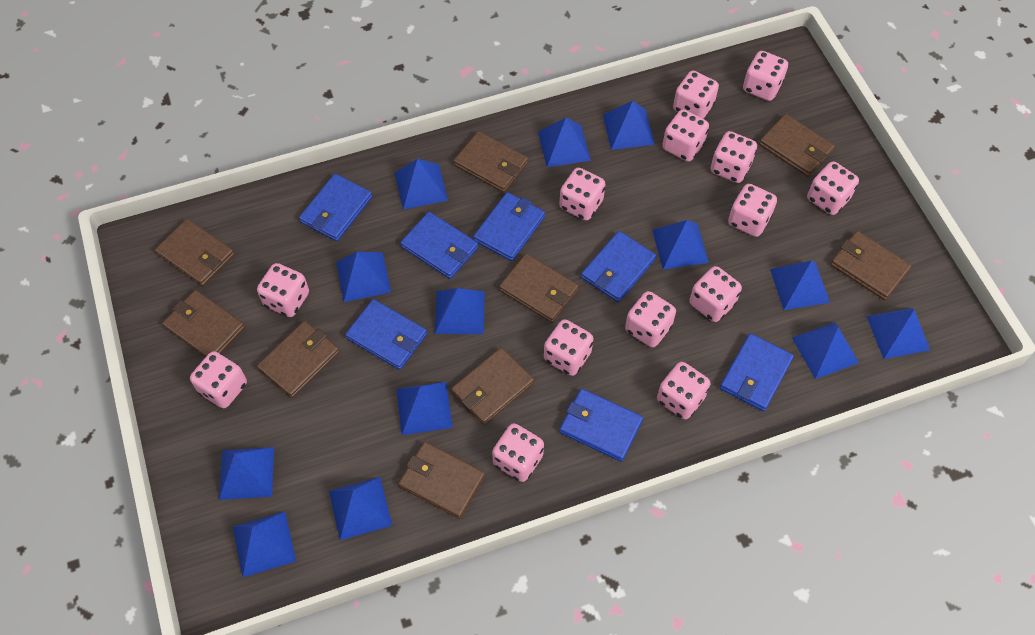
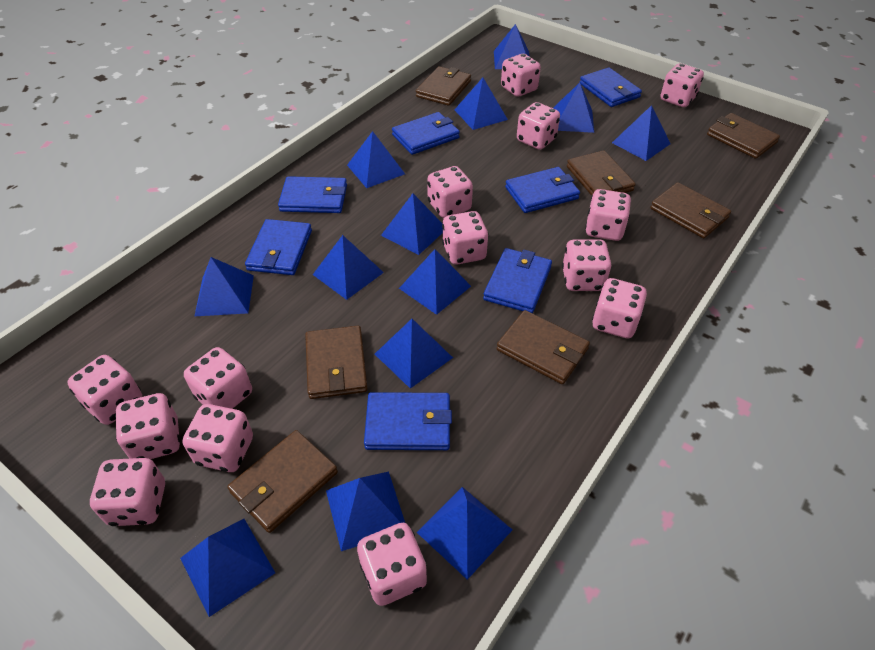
brown wallet: [155,219,234,286] [162,290,245,357] [257,321,340,398] [398,442,485,519] [451,347,534,425] [454,131,528,193] [499,253,579,323] [759,114,835,177] [830,231,911,300] = 9 -> [227,430,338,533] [305,326,368,399] [416,66,471,106] [497,310,590,384] [567,150,636,196] [650,182,731,238] [707,113,780,159] = 7

